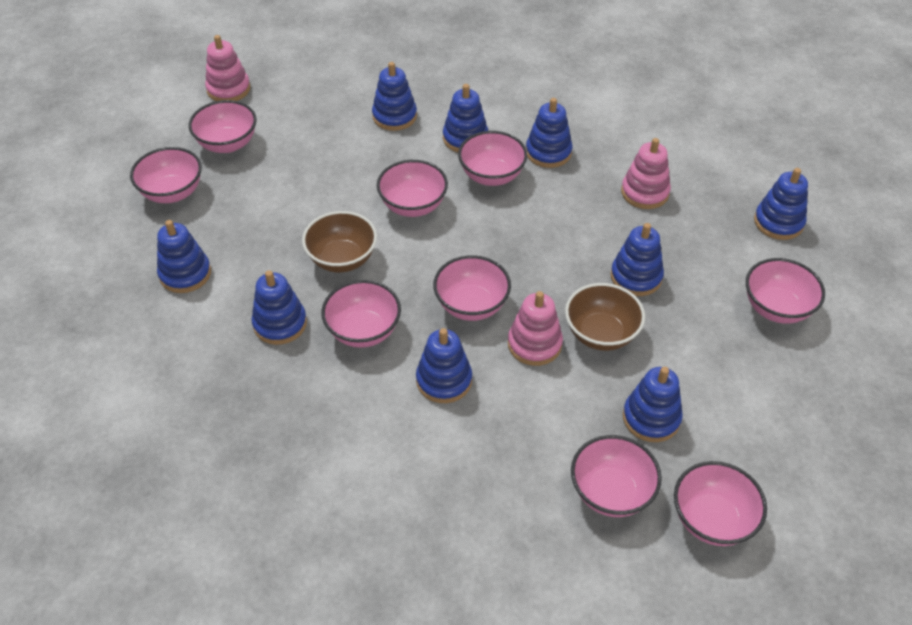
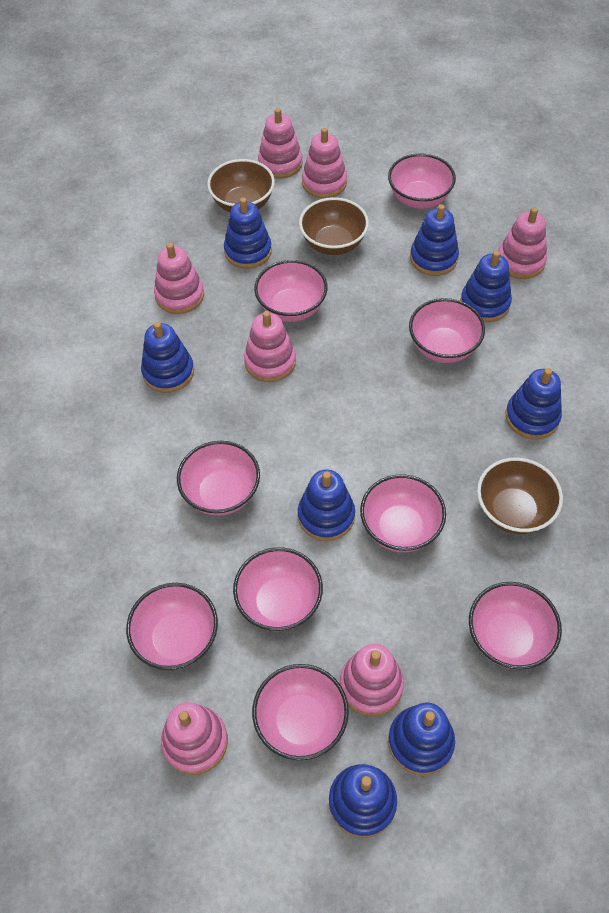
blue stacking toy: [157,220,211,293] [252,270,307,345] [372,62,417,131] [416,328,472,403] [443,84,488,152] [526,98,572,168] [611,223,664,296] [623,367,683,442] [754,168,808,240] = 9 -> [141,322,194,393] [224,198,272,269] [298,470,355,541] [329,764,397,838] [388,703,455,775] [410,204,459,276] [460,251,512,322] [505,368,562,440] = 8
brown bowl: [302,211,377,272] [565,283,645,351] = 2 -> [207,159,275,212] [299,197,369,255] [477,458,563,534] = 3
pink stacking toy: [205,35,250,101] [508,291,563,366] [621,138,671,209] = 3 -> [154,243,204,314] [161,702,228,775] [244,311,296,382] [258,108,303,179] [302,128,347,198] [340,644,404,716] [499,207,547,279] = 7

